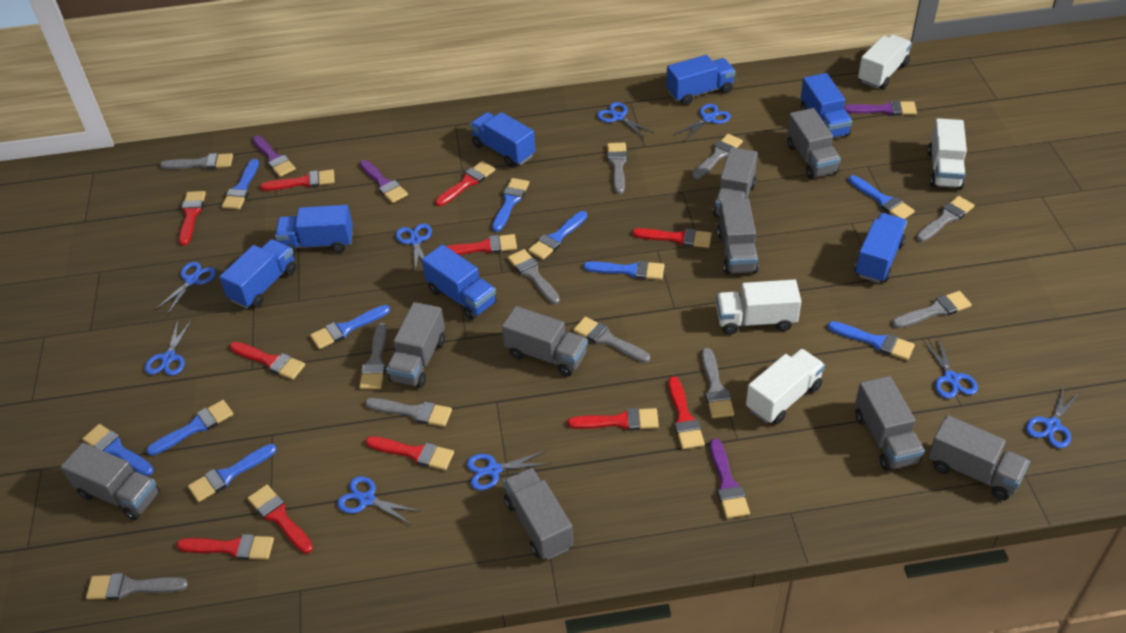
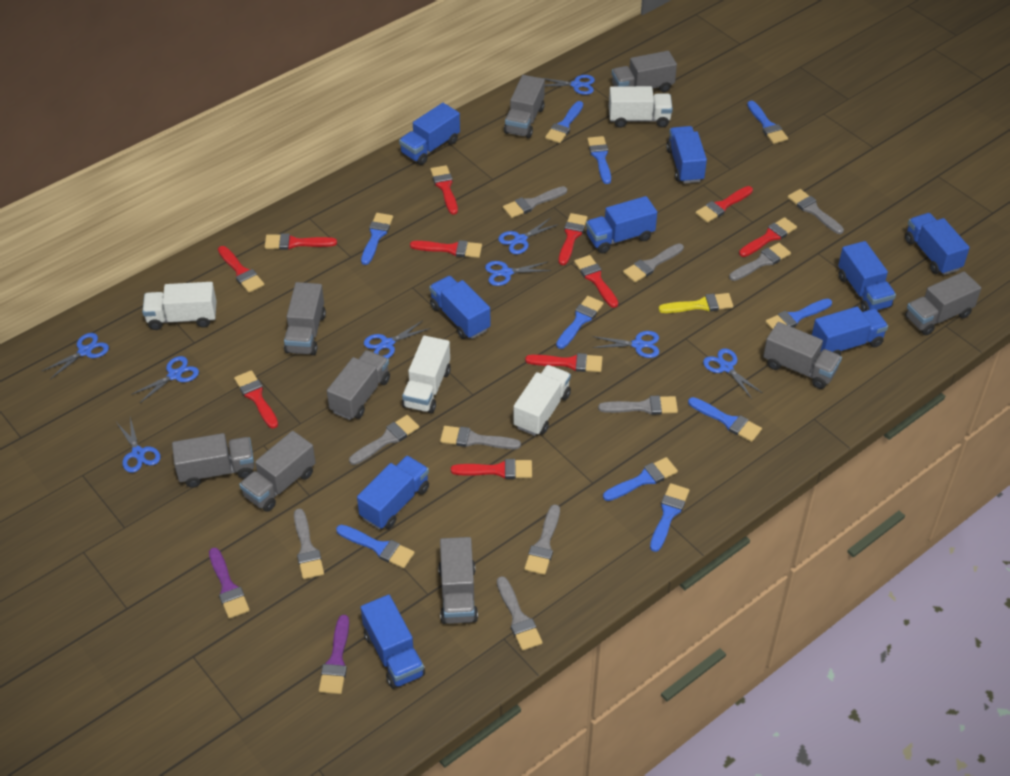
blue truck: [219,239,296,309] [275,205,353,255] [422,244,497,320] [470,112,536,167] [666,55,735,105] [801,73,852,138] [855,213,907,283] = 7 -> [357,456,429,529] [361,595,425,688] [399,103,460,165] [429,276,490,339] [586,196,657,253] [666,126,707,183] [812,306,888,355] [838,241,896,312] [905,213,970,275] = 9
grey brush: [86,573,188,600] [160,153,233,169] [359,323,387,389] [365,398,452,427] [508,249,560,304] [573,317,650,363] [607,142,627,194] [692,134,743,179] [701,348,734,418] [892,291,972,328] [916,196,974,242] = 11 -> [294,509,324,579] [349,415,419,465] [440,426,521,449] [497,576,543,651] [503,186,567,218] [524,504,560,575] [598,396,678,415] [623,243,684,283] [729,243,791,281] [788,189,844,234] = 10
purple brush: [252,135,296,177] [360,160,408,203] [710,439,750,519] [844,100,917,116] = 4 -> [209,548,250,619] [319,615,349,694] = 2
yellow brush: none = 0 -> [659,293,733,313] = 1

